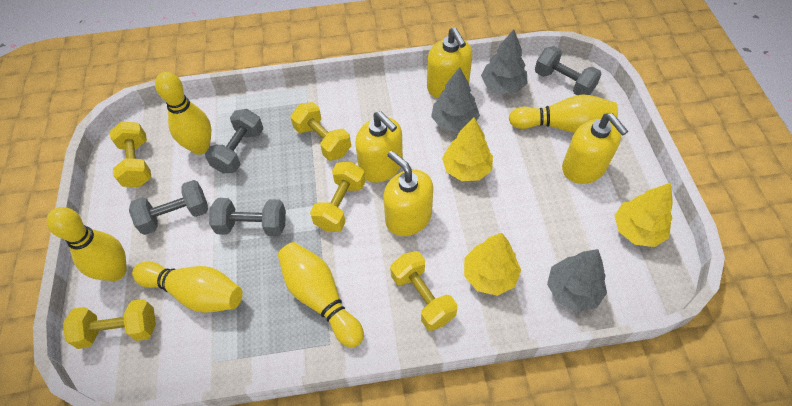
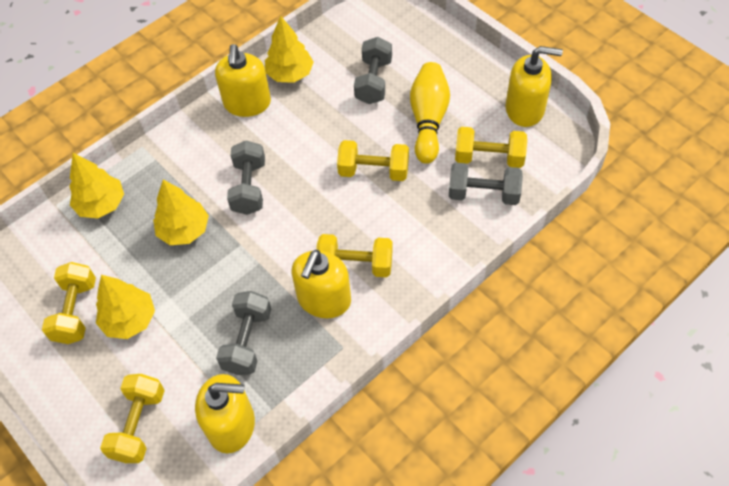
grey tree: [431,67,480,132] [481,29,528,94] [547,249,607,312] = 3 -> none = 0
yellow bowling pin: [47,207,127,281] [132,261,243,313] [155,72,211,155] [278,242,364,348] [509,95,618,133] = 5 -> [410,62,450,164] = 1
yellow tree: [442,117,493,181] [464,233,521,296] [614,183,673,247] = 3 -> [70,153,124,218] [96,275,155,339] [153,180,209,245] [265,16,314,83] = 4

